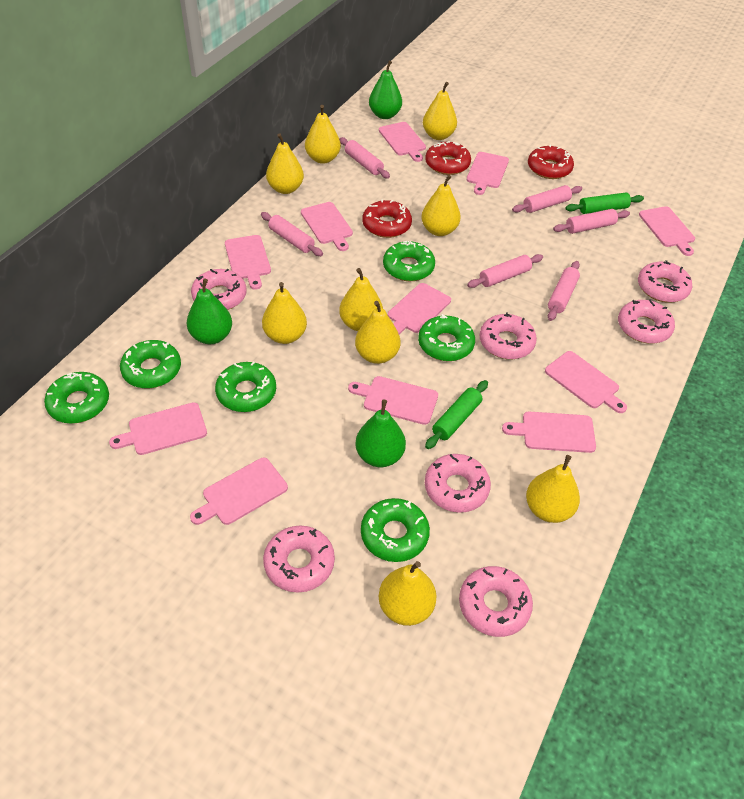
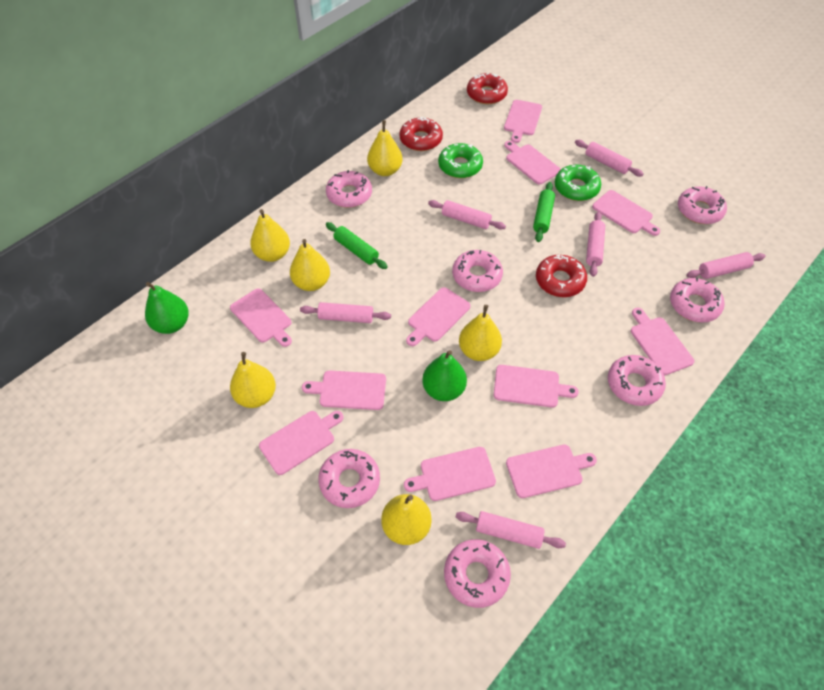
green donut: [44,372,109,423] [120,340,181,388] [215,362,276,412] [361,498,430,562] [383,241,435,281] [418,314,475,361] = 6 -> [438,143,483,178] [555,165,601,201] = 2
green pear: [187,279,232,344] [355,399,406,467] [369,61,402,119] = 3 -> [145,282,189,334] [422,350,467,401] = 2
yellow pear: [262,282,307,344] [266,133,304,194] [305,105,341,164] [339,268,383,331] [355,301,400,364] [379,561,436,626] [421,175,461,236] [423,82,457,140] [526,455,580,523] = 9 -> [230,352,276,408] [250,209,290,262] [290,239,330,291] [367,120,402,176] [381,494,432,545] [459,305,502,361] = 6

